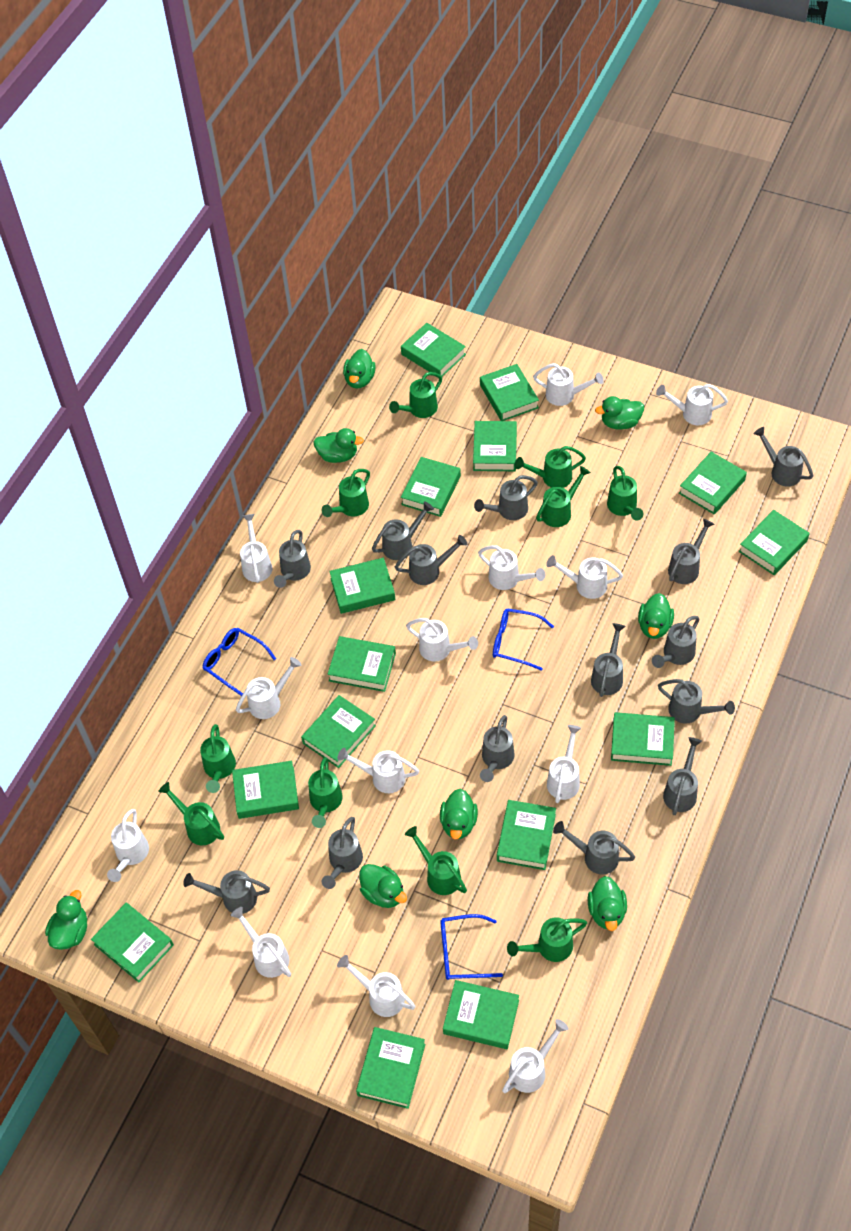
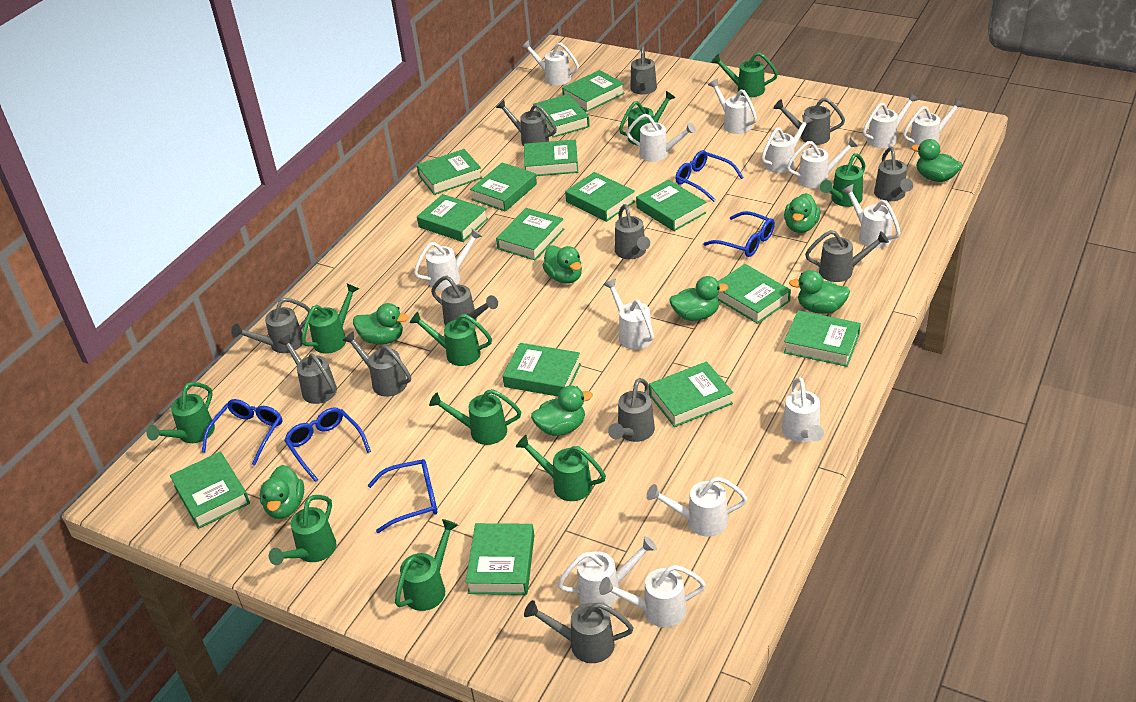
blue glasses: [203,628,276,696] [440,914,503,980] [493,608,554,671] = 3 -> [202,399,283,466] [284,407,371,482] [368,459,438,533] [675,150,744,202] [703,211,775,257] = 5
grey watering can: [183,870,270,914] [274,530,311,588] [322,817,363,889] [372,501,434,560] [395,535,467,585] [474,475,538,520] [480,715,515,782] [553,821,635,874] [591,623,626,697] [652,616,700,668] [658,679,735,724] [663,737,702,816] [668,519,714,584] [754,427,813,486] = 14 -> [231,298,310,353] [278,335,337,404] [342,331,411,397] [431,276,498,326] [496,100,557,146] [524,600,634,663] [608,378,655,442] [615,204,650,259] [630,46,657,94] [773,98,845,145] [805,230,889,282] [874,147,913,201] = 12
white watering can: [107,809,149,882] [231,907,291,978] [236,657,301,719] [240,514,272,583] [337,748,419,793] [337,955,416,1017] [406,618,478,662] [478,545,545,590] [502,1019,569,1093] [533,363,604,406] [546,555,623,599] [547,725,581,803] [656,384,728,425] = 13 -> [414,229,482,290] [521,40,579,86] [557,536,657,606] [599,565,706,628] [603,278,654,349] [626,114,696,162] [646,477,747,537] [708,79,757,134] [761,115,813,173] [782,377,824,442] [787,137,858,189] [842,184,901,248] [863,93,919,148] [903,98,965,148] = 14

